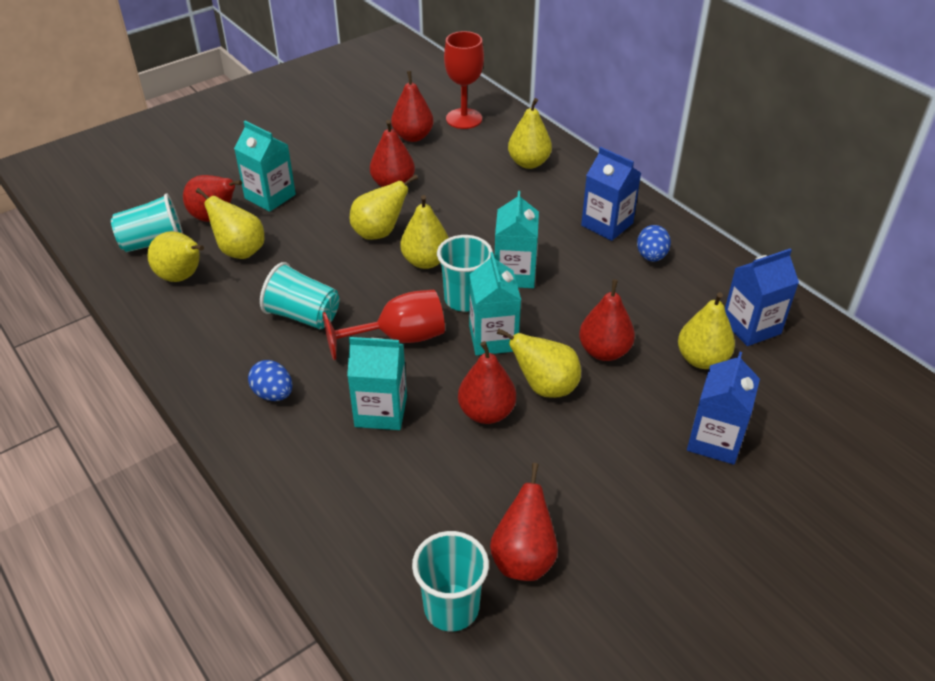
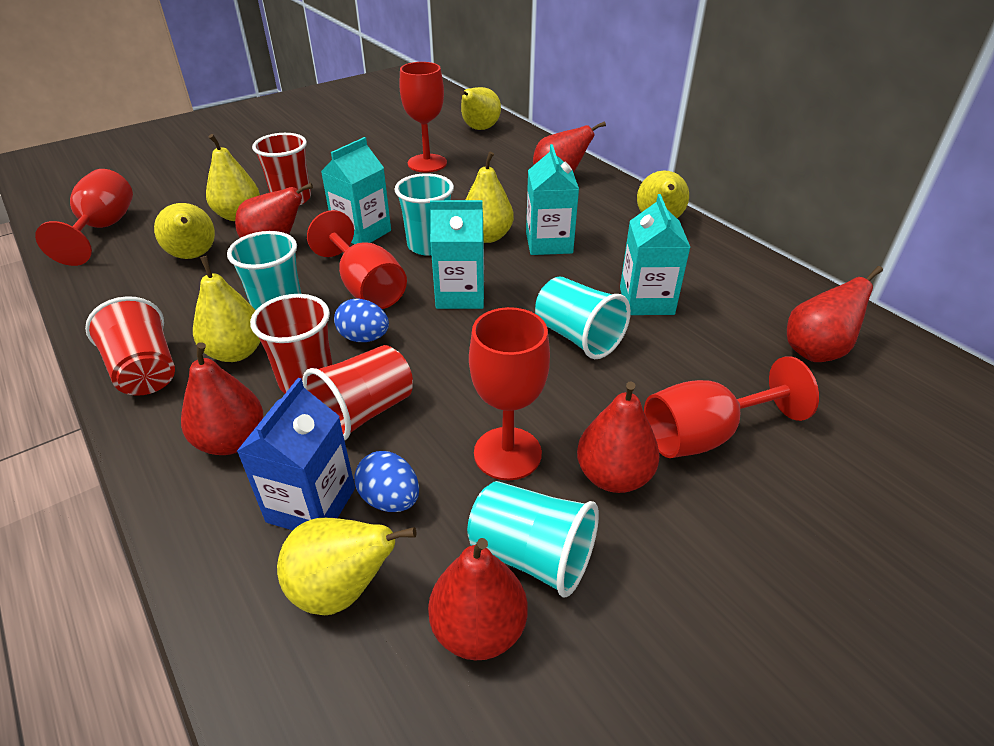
blue carton: [581,147,641,241] [687,351,760,465] [725,248,799,346] = 3 -> [236,378,355,530] = 1
red cup: none = 0 -> [85,296,175,396] [250,294,333,393] [252,133,311,205] [302,345,413,440] = 4
red goblet: [323,290,445,360] [444,31,484,129] = 2 -> [35,169,133,266] [307,210,407,309] [399,62,447,172] [469,307,550,480] [644,356,819,458] = 5

